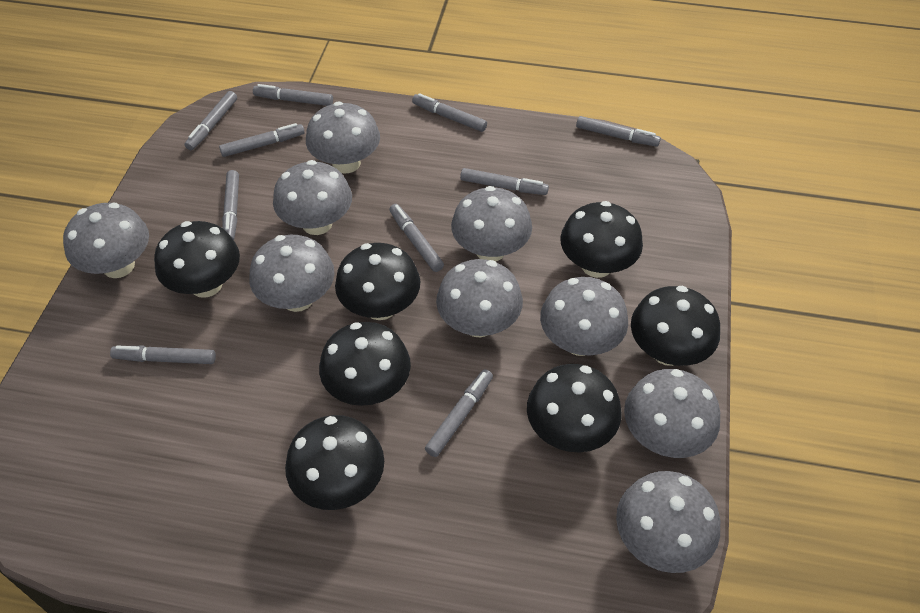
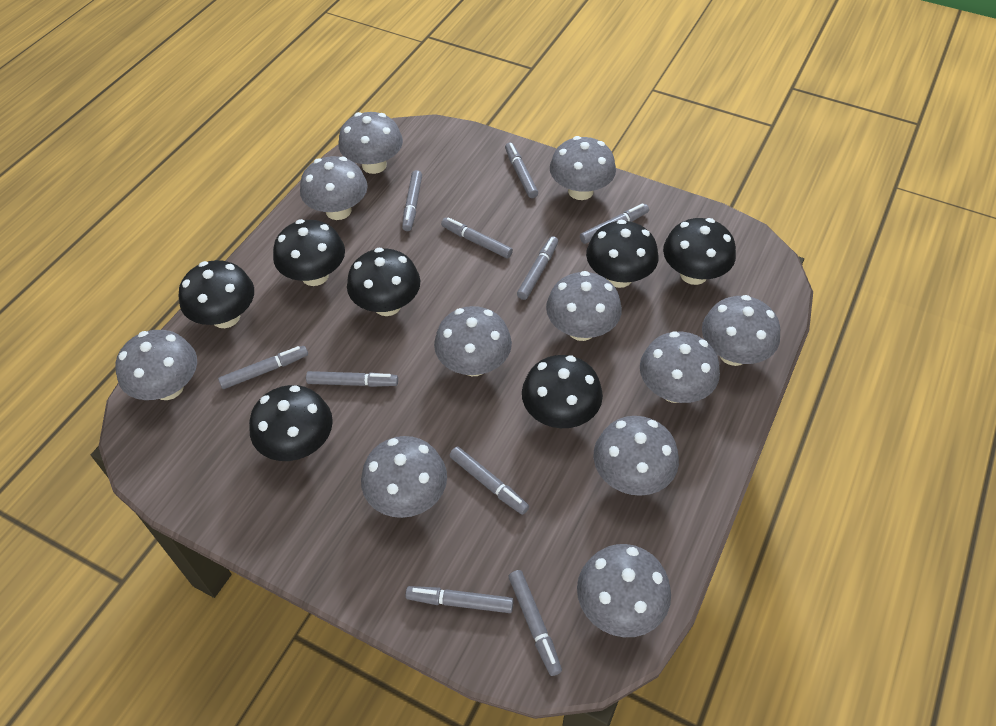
grey mushroom: [63,203,149,278] [249,235,335,312] [273,160,352,235] [306,102,380,174] [436,259,523,337] [451,186,532,262] [540,277,628,356] [616,471,720,573] [624,369,720,458] = 9 -> [116,330,197,400] [300,156,368,220] [338,112,403,174] [361,436,447,518] [434,306,512,376] [546,271,622,341] [550,136,616,200] [577,544,671,637] [593,416,679,496] [640,331,720,403] [702,295,780,366] = 11

